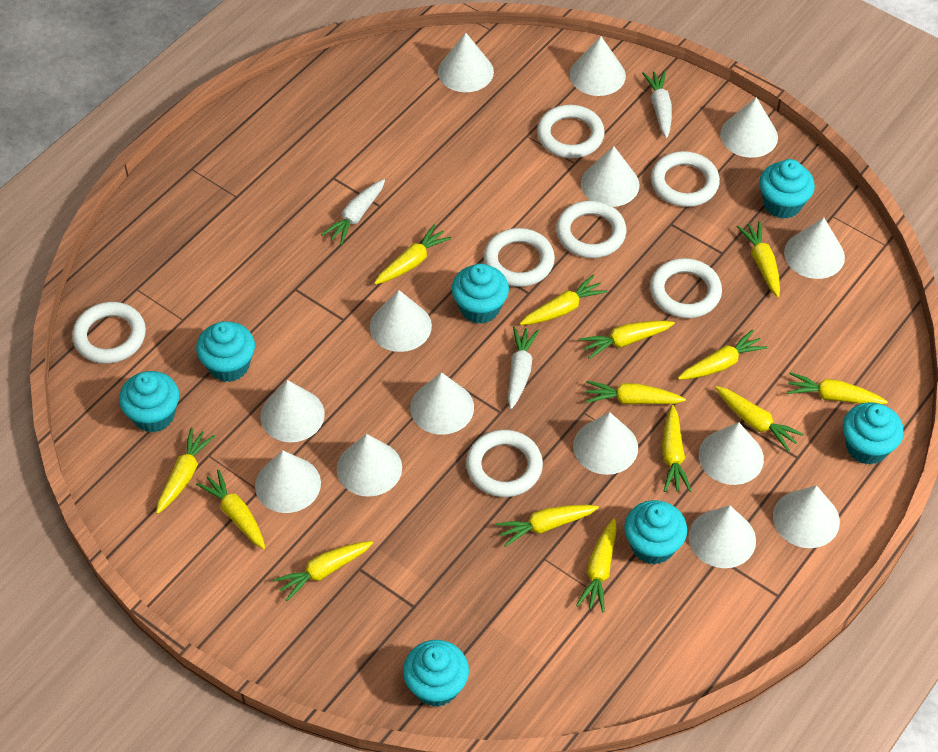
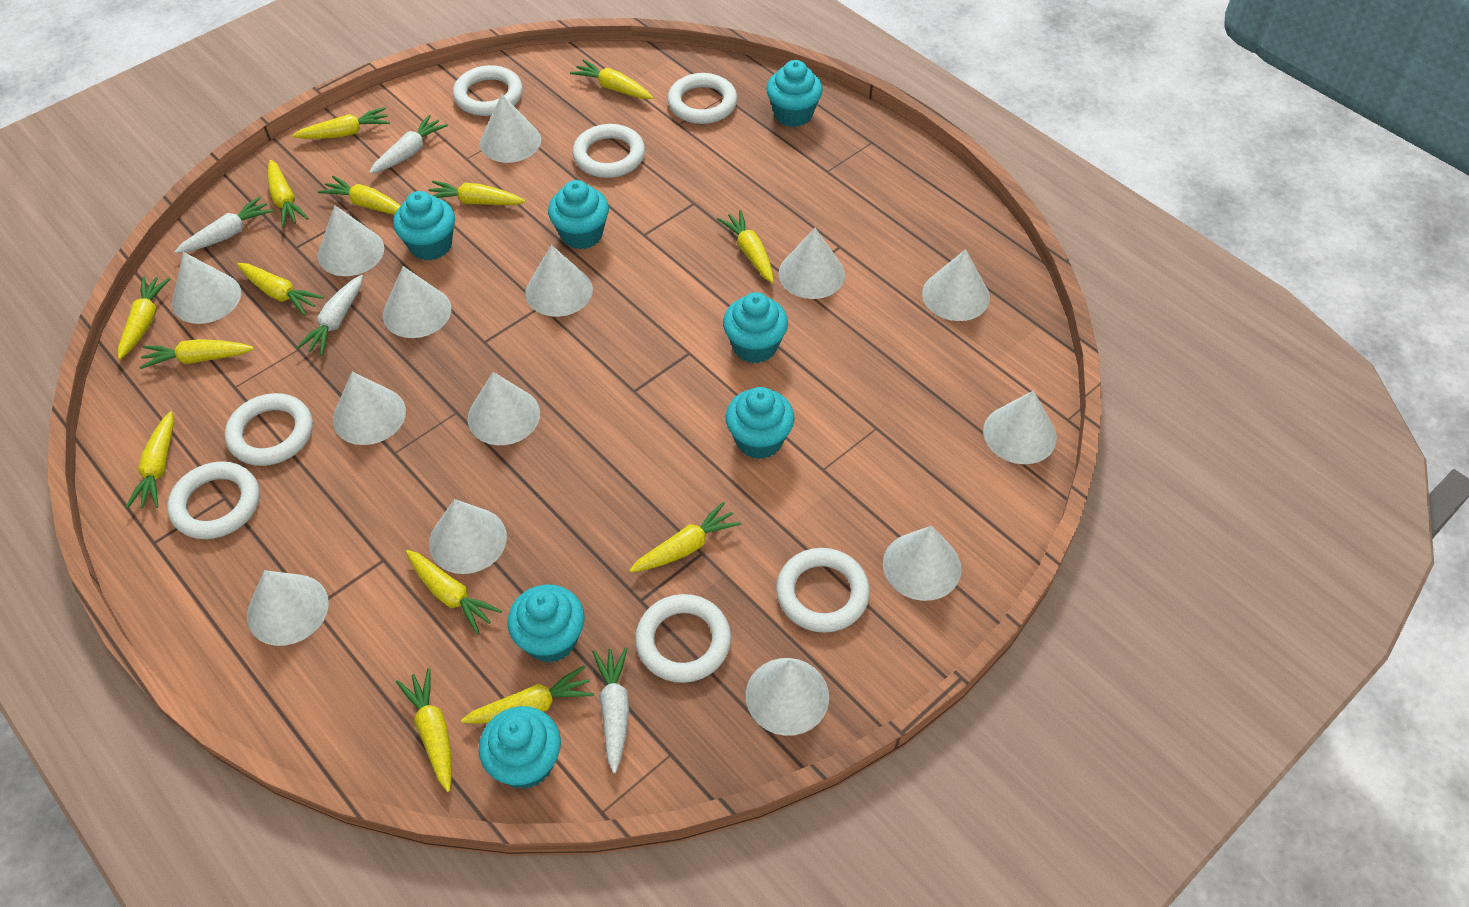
white carrot: [321,179,385,245] [508,326,539,409] [642,71,672,138] = 3 -> [175,197,273,253] [296,275,363,356] [369,115,448,174] [593,647,629,773] = 4

